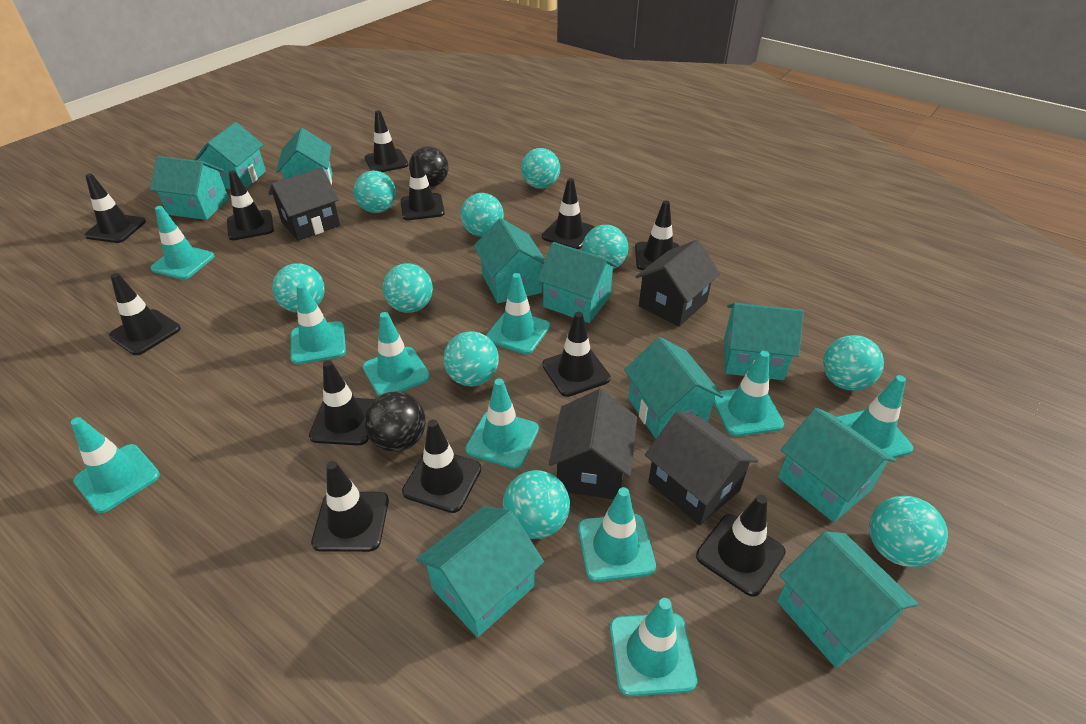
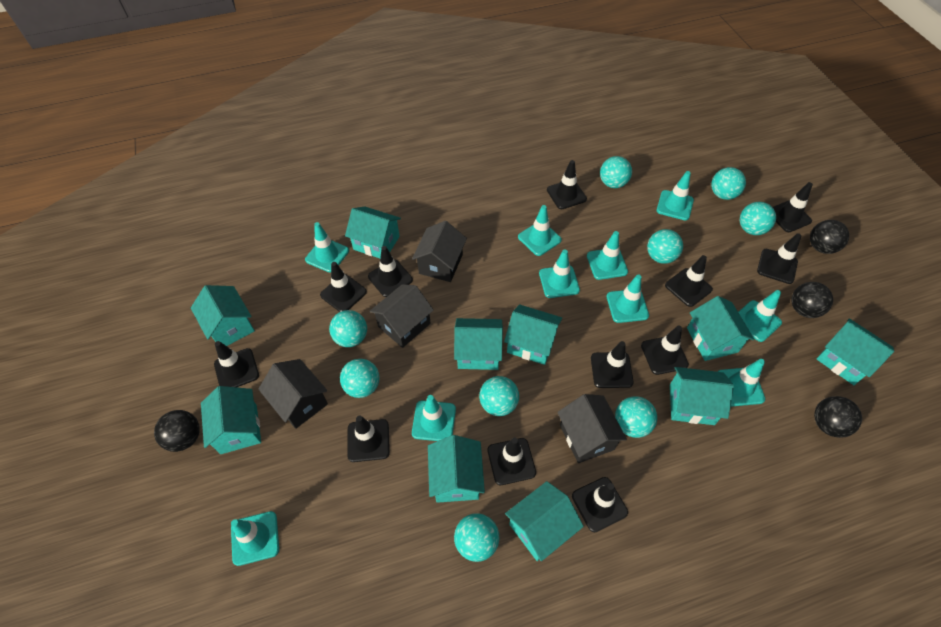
black ball: [364,391,426,452] [409,146,449,187] = 2 -> [154,410,200,452] [792,282,833,318] [810,220,849,254] [814,396,862,438] = 4
turquoise ball: [272,263,325,313] [354,171,396,213] [383,263,433,313] [443,331,499,387] [461,193,504,237] [503,470,570,539] [521,148,560,189] [582,225,628,269] [823,335,884,391] [869,496,948,567] = 10 -> [329,310,367,347] [340,359,380,398] [454,513,499,562] [479,376,519,416] [600,156,632,188] [615,396,657,438] [647,229,683,264] [711,167,746,200] [740,202,776,235] = 9

